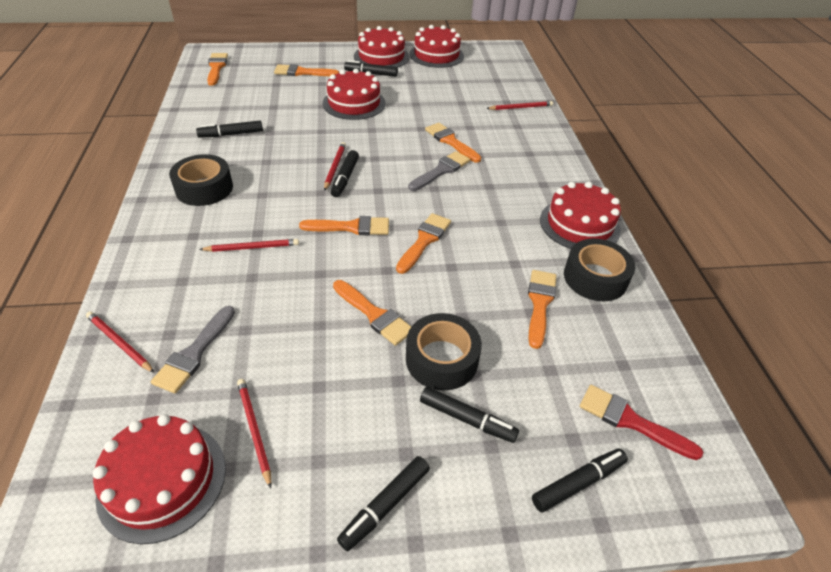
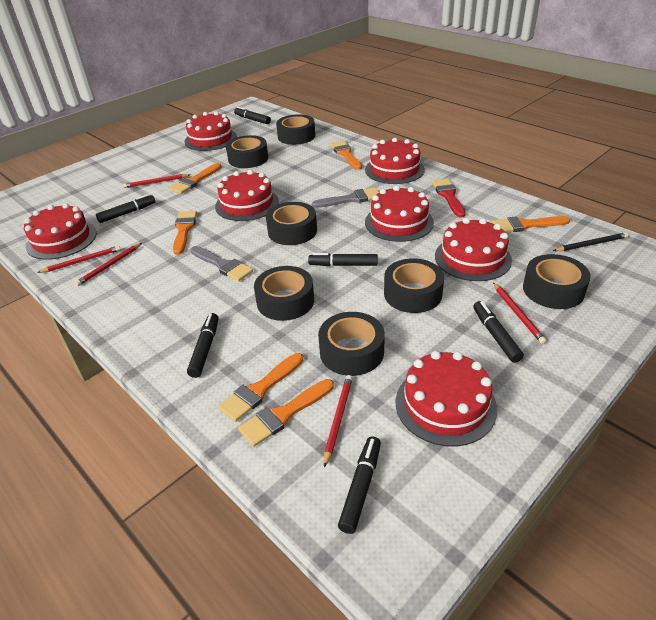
black pencil: none = 0 -> [553,232,628,251] = 1
black tape: [169,154,233,206] [406,313,482,390] [564,239,635,301] = 3 -> [226,135,268,168] [254,266,314,321] [266,202,317,245] [276,114,315,145] [318,312,385,376] [384,258,444,313] [523,254,591,309] = 7
orange brush: [207,53,228,86] [274,64,339,76] [299,216,389,235] [333,280,411,346] [396,213,451,274] [425,123,481,163] [528,270,556,349] = 7 -> [169,163,222,194] [173,211,197,255] [218,353,303,422] [238,379,334,447] [330,140,362,170] [492,216,570,232] = 6
red cake: [93,414,226,544] [323,69,386,120] [354,26,409,68] [409,25,464,68] [540,182,621,249] = 5 -> [24,203,97,260] [185,112,237,151] [215,170,279,221] [365,138,425,184] [365,186,434,242] [395,351,497,447] [435,218,512,281] = 7

